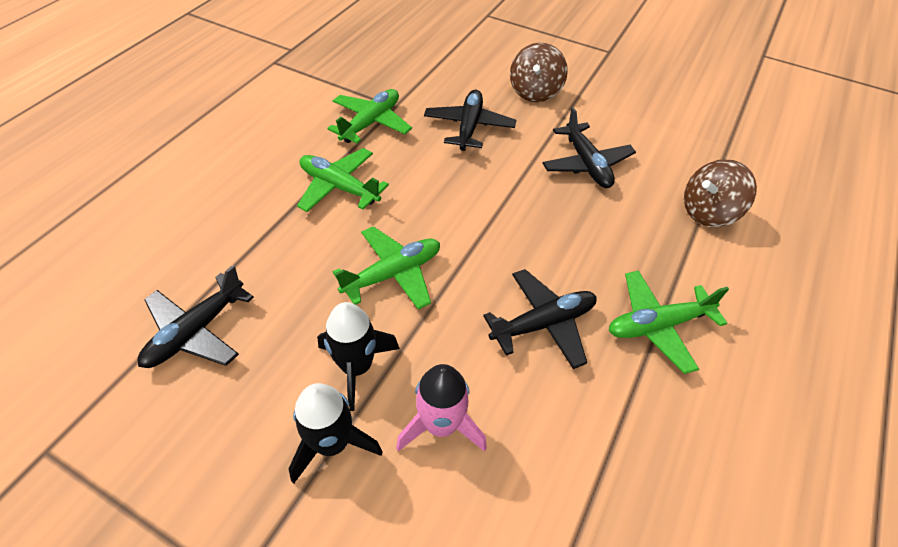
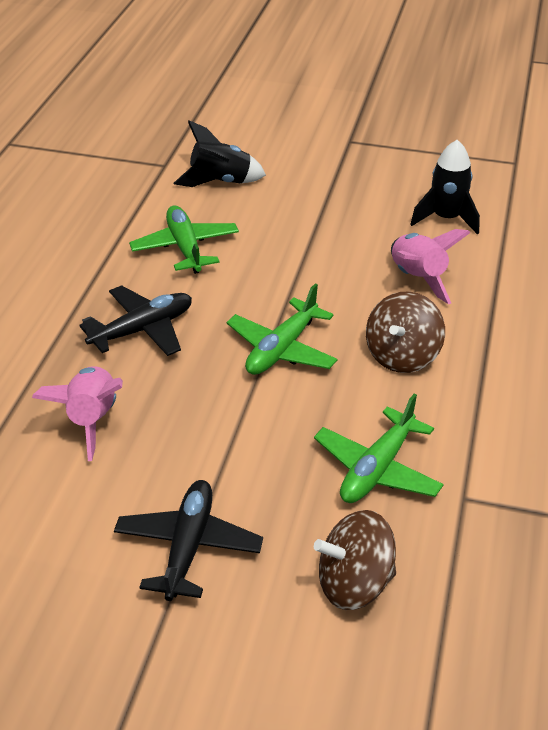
black plane: [138,265,254,368] [424,90,516,151] [483,269,597,369] [542,107,636,188] = 4 -> [79,285,192,356] [114,480,263,601] = 2
green plane: [297,148,389,212] [327,89,412,143] [333,226,440,310] [608,270,729,374] = 4 -> [129,206,239,274] [227,283,338,375] [314,394,444,503] = 3
pink rocket: [396,364,487,452] = 1 -> [32,366,123,461] [391,229,471,304] = 2

